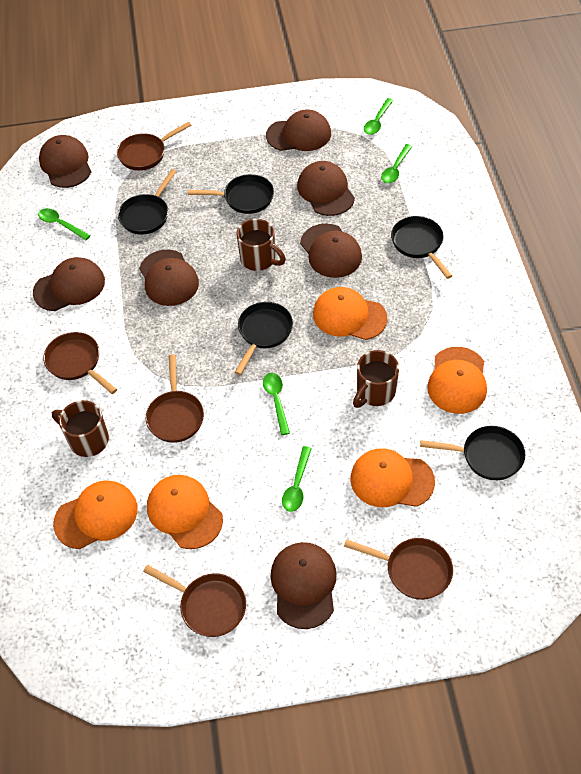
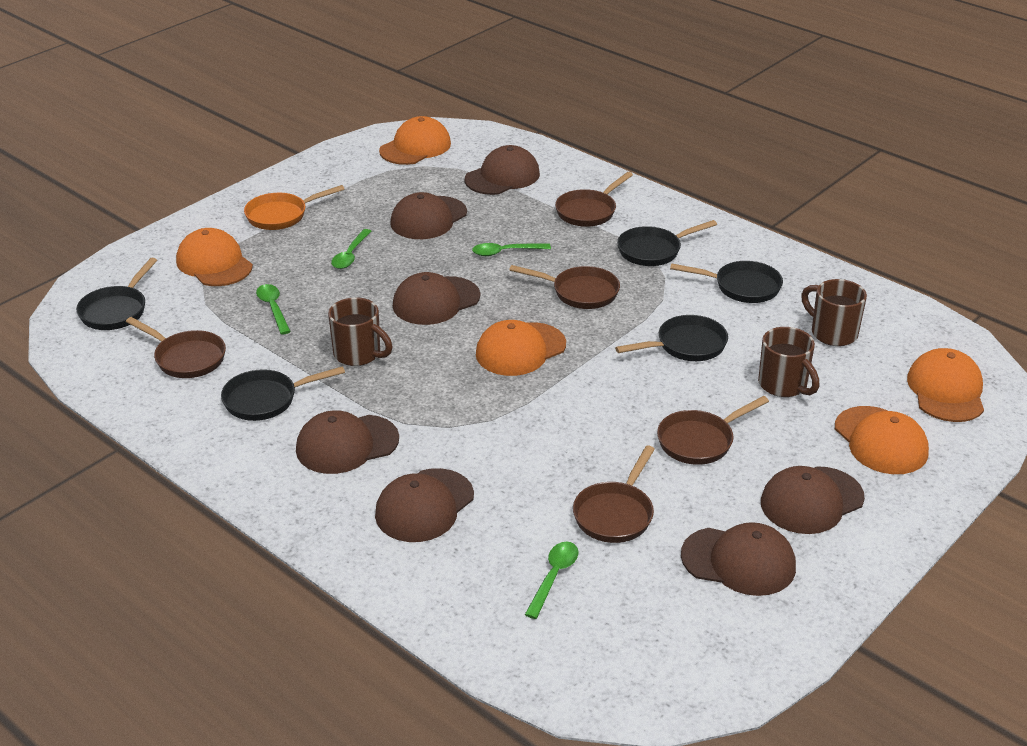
green spoon: [38,208,91,240] [263,373,290,435] [282,446,312,512] [364,98,394,135] [381,144,412,183] = 5 -> [256,284,291,335] [331,229,371,269] [472,243,551,256] [525,542,578,619] = 4
orange pan: none = 0 -> [244,185,345,230] = 1

